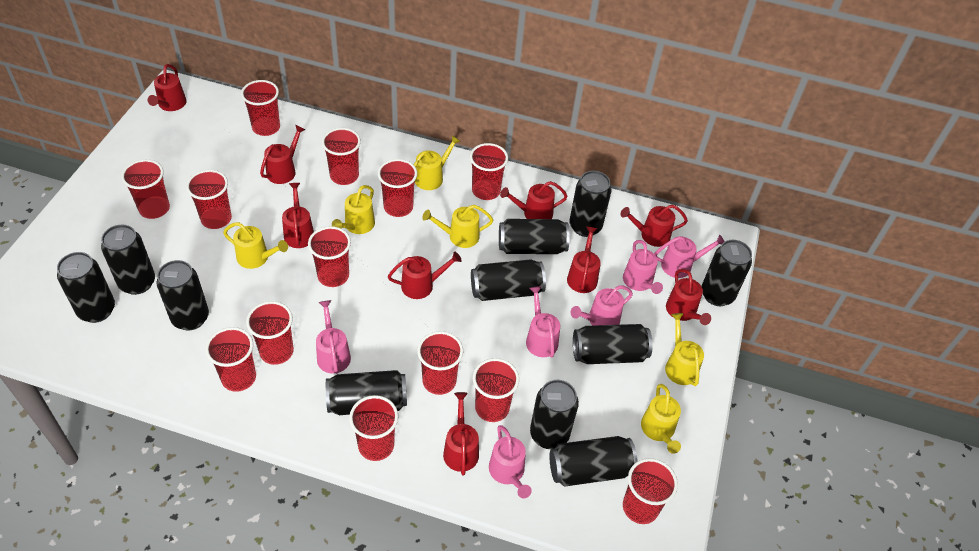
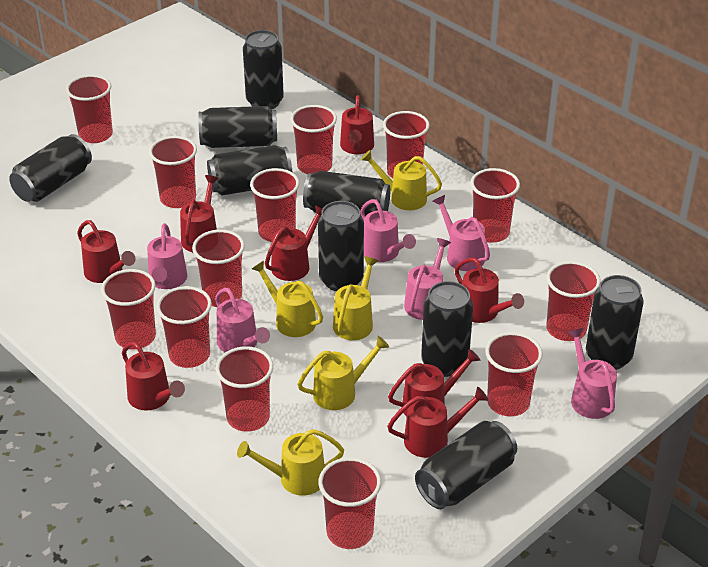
black can: [57,252,115,323] [101,225,155,295] [156,260,209,331] [326,370,407,415] [471,259,546,301] [499,219,570,254] [530,380,579,449] [549,436,638,486] [570,171,611,237] [573,324,653,364] [702,240,752,306] = 11 -> [9,134,92,202] [198,106,277,148] [207,145,292,196] [243,30,284,109] [303,171,391,216] [318,201,364,291] [415,421,517,509] [421,281,473,377] [586,275,644,370] = 9
red watering can: [148,64,187,111] [260,125,306,184] [282,183,314,248] [388,252,462,299] [443,392,479,476] [500,181,568,219] [567,226,601,293] [620,205,688,247] [666,269,711,325] = 9 -> [77,220,136,283] [122,342,185,411] [180,175,219,252] [265,205,322,281] [340,95,374,154] [387,387,488,458] [388,349,480,417] [455,258,524,323] = 8
yellow watering can: [223,222,288,269] [332,185,375,234] [414,135,461,190] [422,205,493,248] [641,384,681,454] [665,313,704,386] = 6 -> [237,429,344,496] [252,260,323,337] [297,336,389,410] [333,256,379,340] [361,150,442,210] = 5

